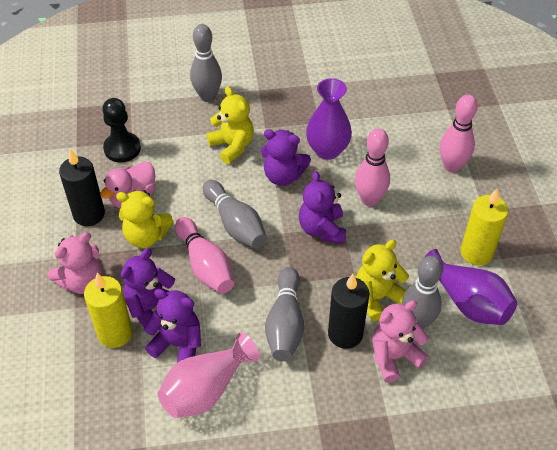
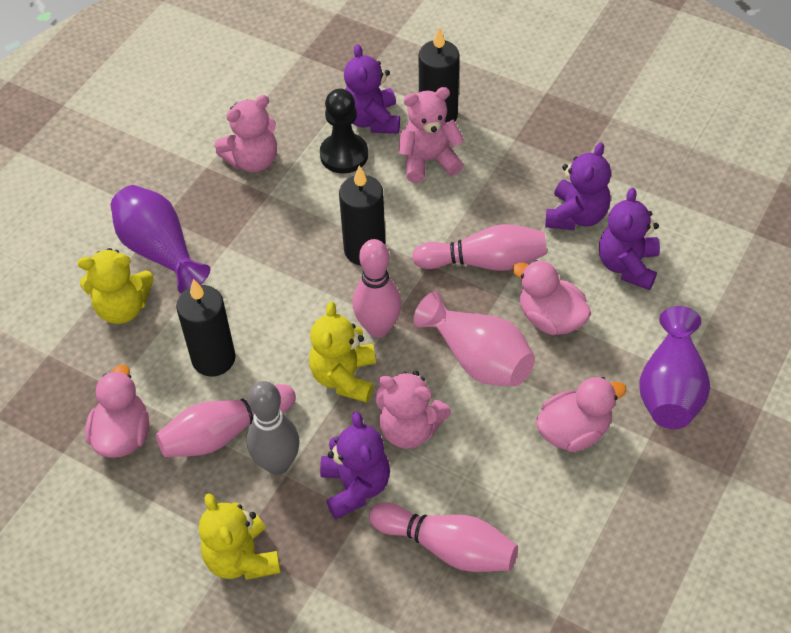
black candle: [59,149,105,226] [328,274,370,349] = 2 -> [176,279,236,376] [339,165,386,266] [419,27,460,123] = 3
grey bowling pin: [190,24,222,102] [203,180,267,249] [265,267,304,361] [402,256,443,329] = 4 -> [247,381,299,475] = 1
pink bowling pin: [175,217,234,294] [355,128,390,206] [440,95,478,173] = 3 -> [156,384,296,457] [353,239,401,338] [369,502,518,572] [412,224,547,271] = 4
pink duck: [100,161,156,208] = 1 -> [85,364,149,458] [512,260,591,335] [536,377,627,452] = 3
pink teddy bear: [48,232,102,294] [372,300,429,383] = 2 -> [215,95,277,172] [376,371,451,449] [398,87,465,183] = 3
yellow candle: [84,273,133,348] [460,189,508,265] = 2 -> none = 0

